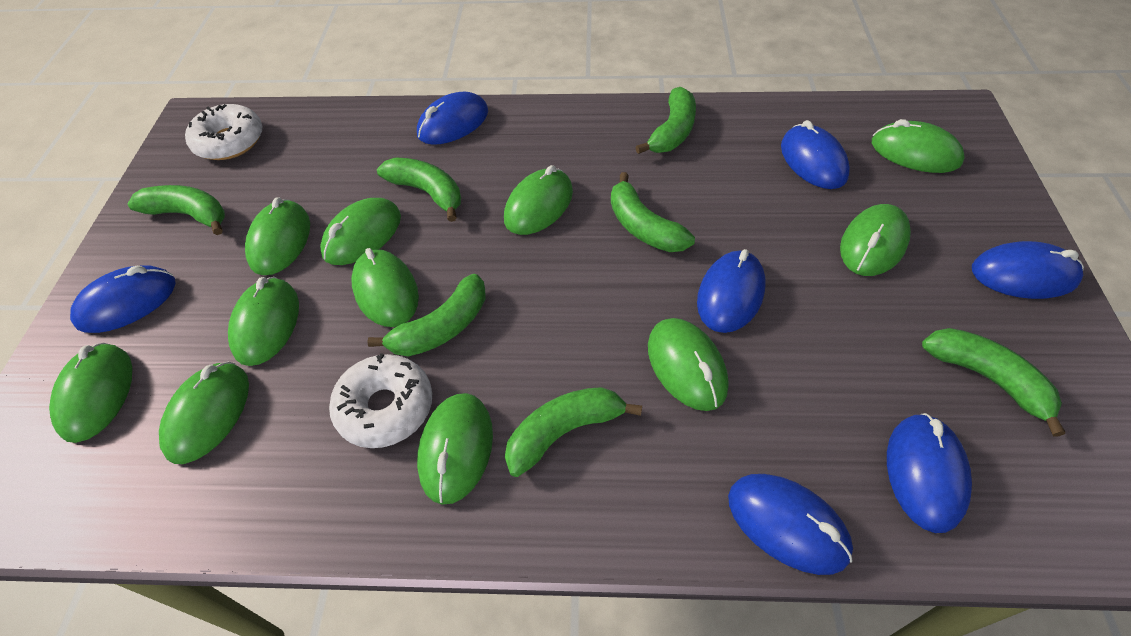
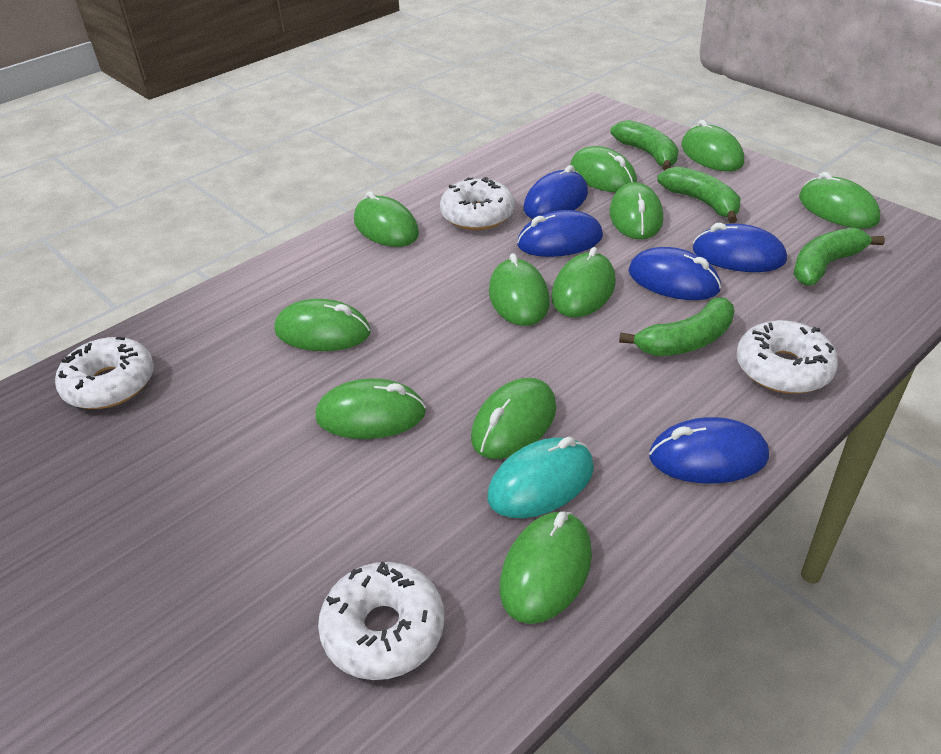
blue mouse: [70,266,176,333] [417,92,488,145] [697,249,766,333] [728,474,853,575] [781,120,850,189] [887,413,972,533] [972,241,1084,299] = 7 -> [517,210,603,257] [524,165,588,219] [628,247,721,300] [649,417,769,484] [693,223,787,272] = 5
green banana: [127,185,225,235] [367,274,486,356] [377,158,461,222] [505,387,642,477] [611,172,695,252] [635,87,696,154] [922,328,1065,437] = 7 -> [611,120,679,171] [619,298,734,356] [657,166,740,223] [793,227,885,286] = 4
turquoise mouse: none = 0 -> [487,437,594,518] = 1
white donut: [185,104,262,160] [329,353,432,448] = 2 -> [55,337,154,409] [318,562,445,680] [440,177,515,230] [737,320,838,394] = 4

